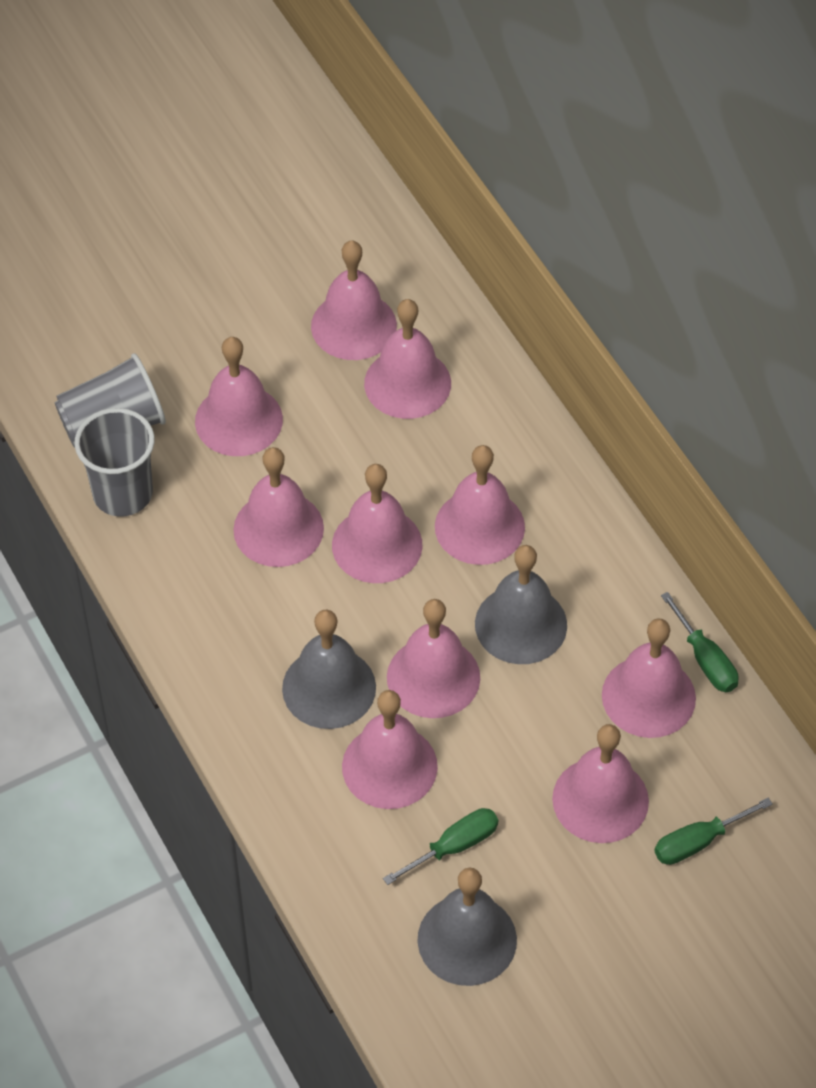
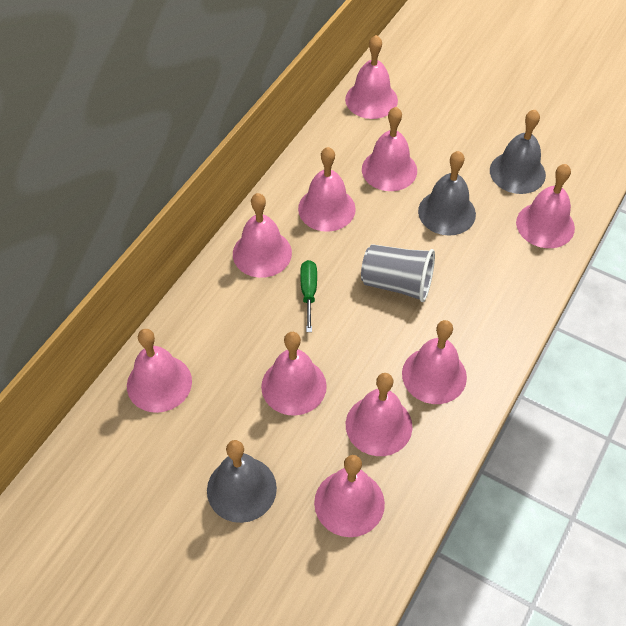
green screwdriver: [383,808,498,885] [654,798,773,865] [661,592,739,692] = 3 -> [300,260,317,332] = 1
grey cup: [54,353,166,448] [75,408,155,517] = 2 -> [361,244,435,302] = 1

